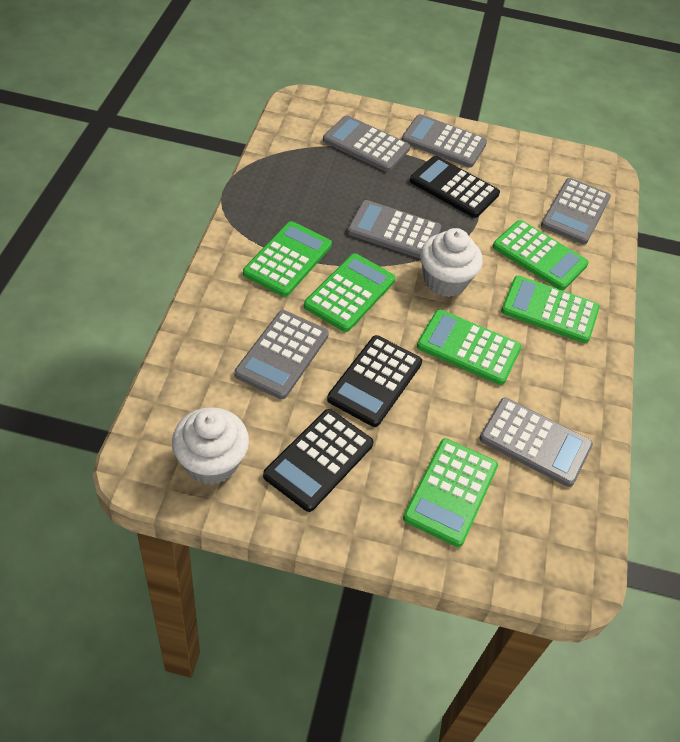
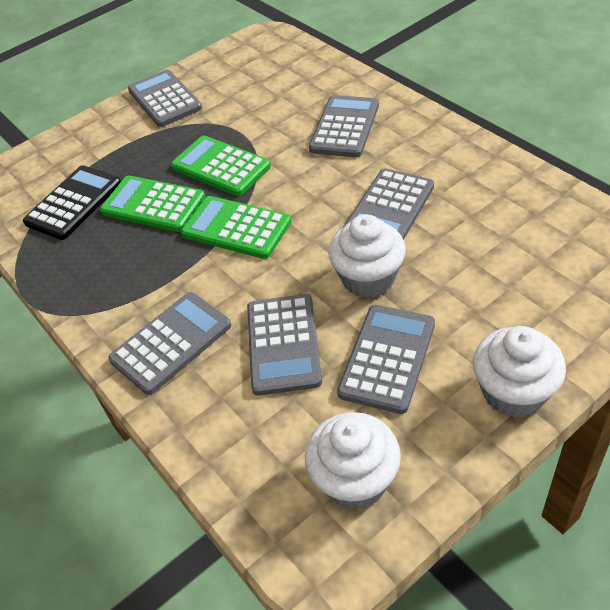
black calculator: [263,409,374,512] [327,335,422,427] [410,156,500,218] = 3 -> [23,165,121,240] = 1
green calculator: [243,221,332,297] [304,253,396,332] [403,438,498,547] [417,309,522,385] [493,220,589,290] [501,275,600,343] = 6 -> [100,175,205,232] [171,136,271,196] [181,196,291,259] = 3
white cupcake: [172,407,249,485] [420,228,483,297] = 2 -> [305,412,401,509] [328,214,406,298] [473,326,566,418] = 3

